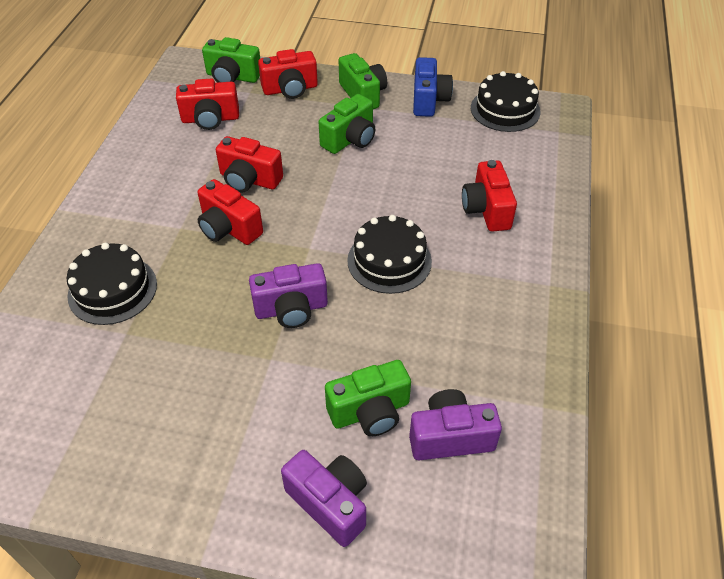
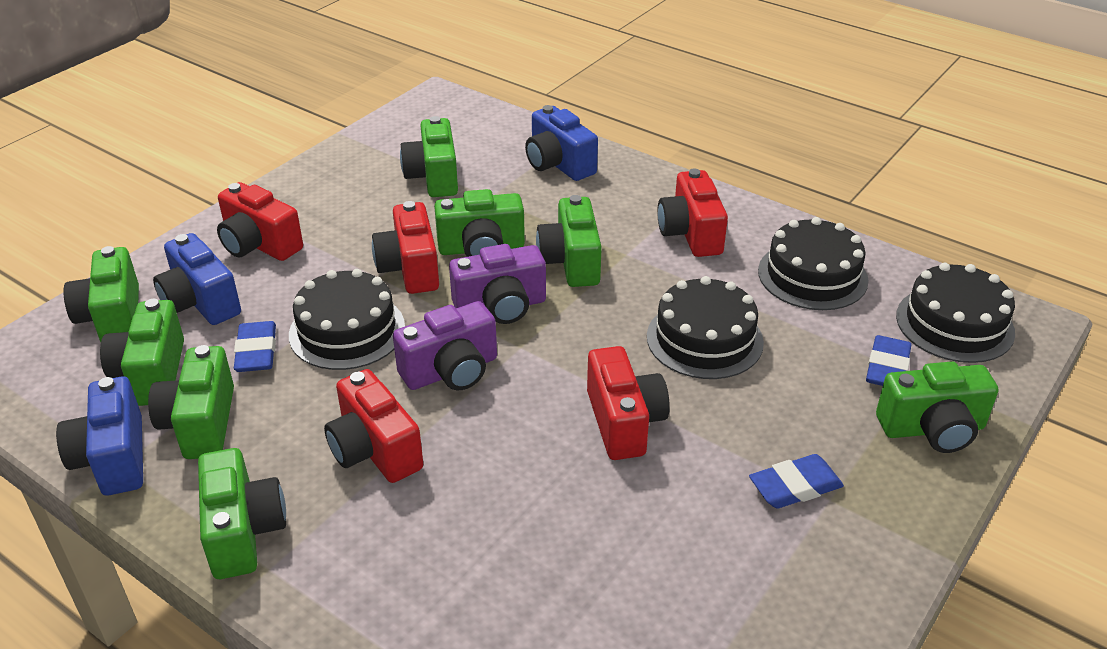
black cake: [67,243,157,325] [347,215,432,294] [471,71,541,132] = 3 -> [289,269,405,370] [647,276,764,379] [758,217,869,310] [896,262,1015,363] = 4
blue camera: [413,57,453,117] = 1 -> [56,376,143,496] [153,233,241,325] [525,105,598,181] = 3
blue eraser: none = 0 -> [234,321,276,372] [749,454,844,509] [866,335,911,386] = 3
green camera: [202,37,260,83] [318,94,375,154] [325,360,411,436] [339,53,387,109] = 4 -> [63,246,139,342] [100,299,184,406] [148,345,234,459] [198,448,286,579] [400,116,458,197] [434,189,525,257] [536,195,602,287] [876,362,998,453] = 8
purple camera: [249,263,328,328] [281,450,367,547] [409,389,502,460] = 3 -> [393,301,497,390] [449,244,546,324] = 2

